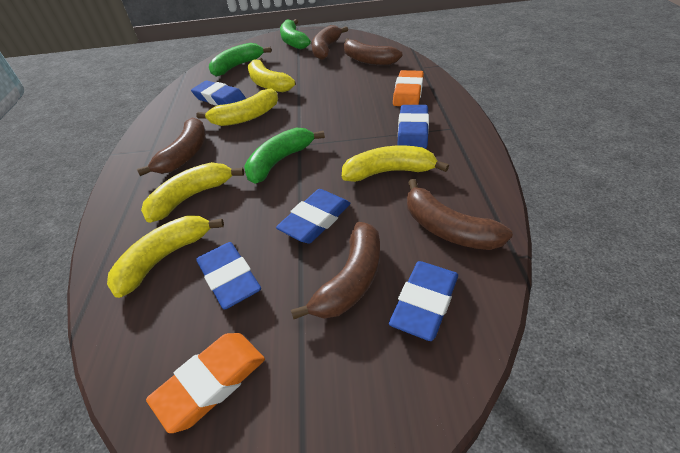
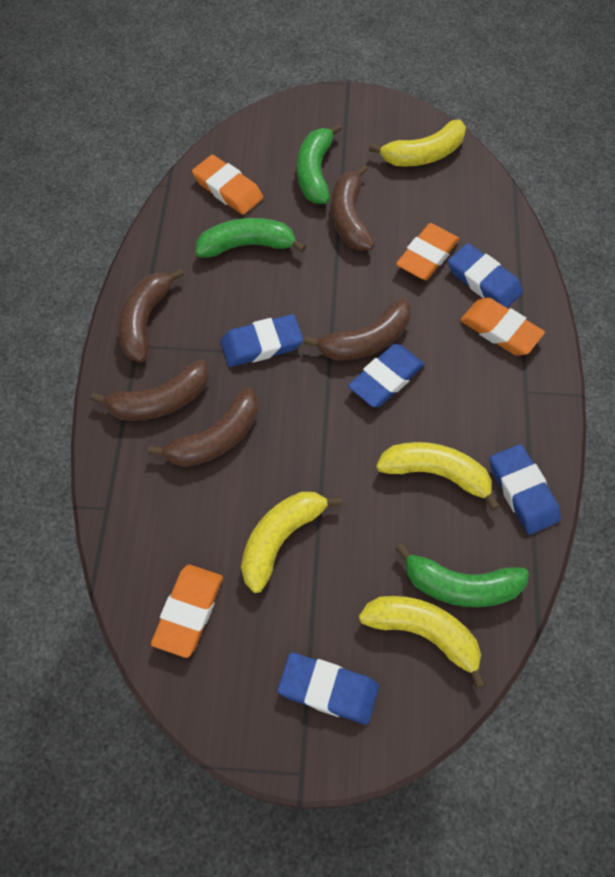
orange eraser: [146,333,265,433] [393,70,424,106] = 2 -> [151,565,223,658] [192,155,263,215] [396,223,459,280] [460,297,545,356] = 4
yellow banana: [107,215,224,298] [141,162,244,223] [196,88,278,126] [248,57,295,92] [342,145,449,182] = 5 -> [241,492,342,593] [359,596,486,688] [369,120,466,166] [376,442,500,510] = 4

